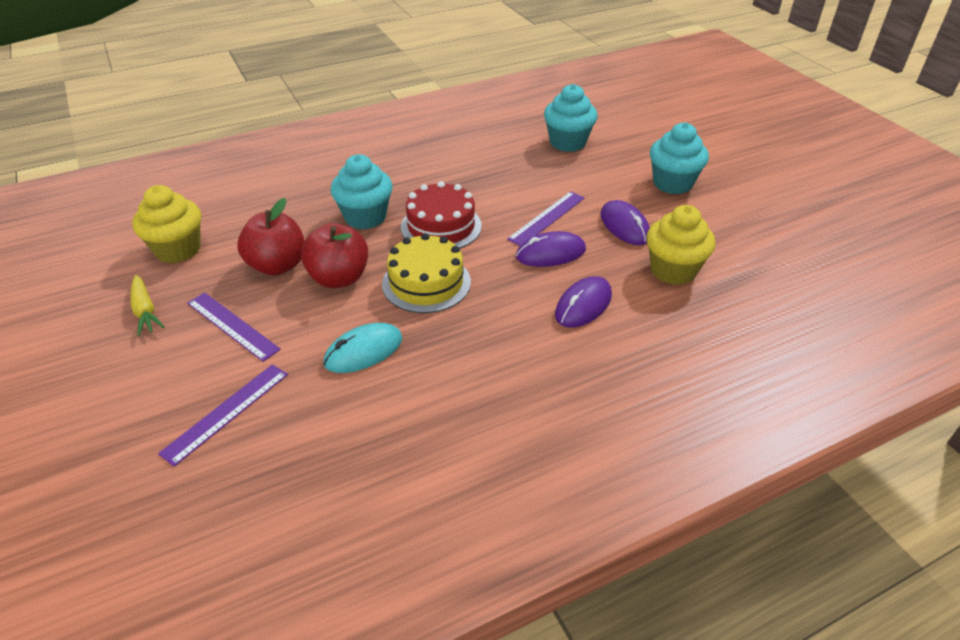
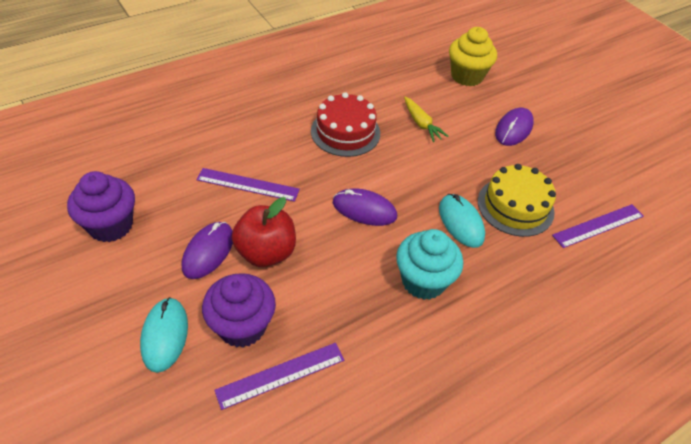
purple cupcake: none = 0 -> [67,171,135,242] [202,273,276,347] = 2
red apple: [237,198,305,275] [301,223,368,288] = 2 -> [232,197,296,267] = 1
turquoise cupcake: [330,154,393,229] [544,84,598,152] [650,122,709,194] = 3 -> [396,229,463,300] = 1
turquoise mouse: [323,323,403,373] = 1 -> [140,297,188,373] [439,194,485,248] = 2
yellow cupcake: [132,185,201,263] [647,205,715,285] = 2 -> [449,27,497,86] = 1

